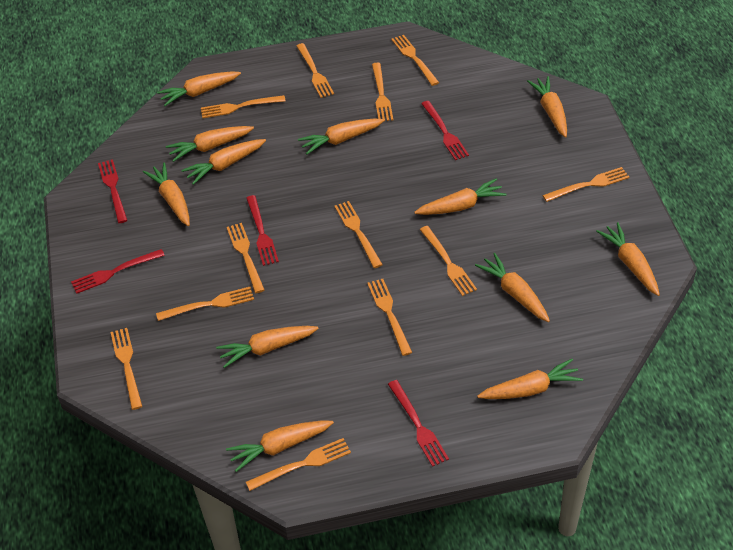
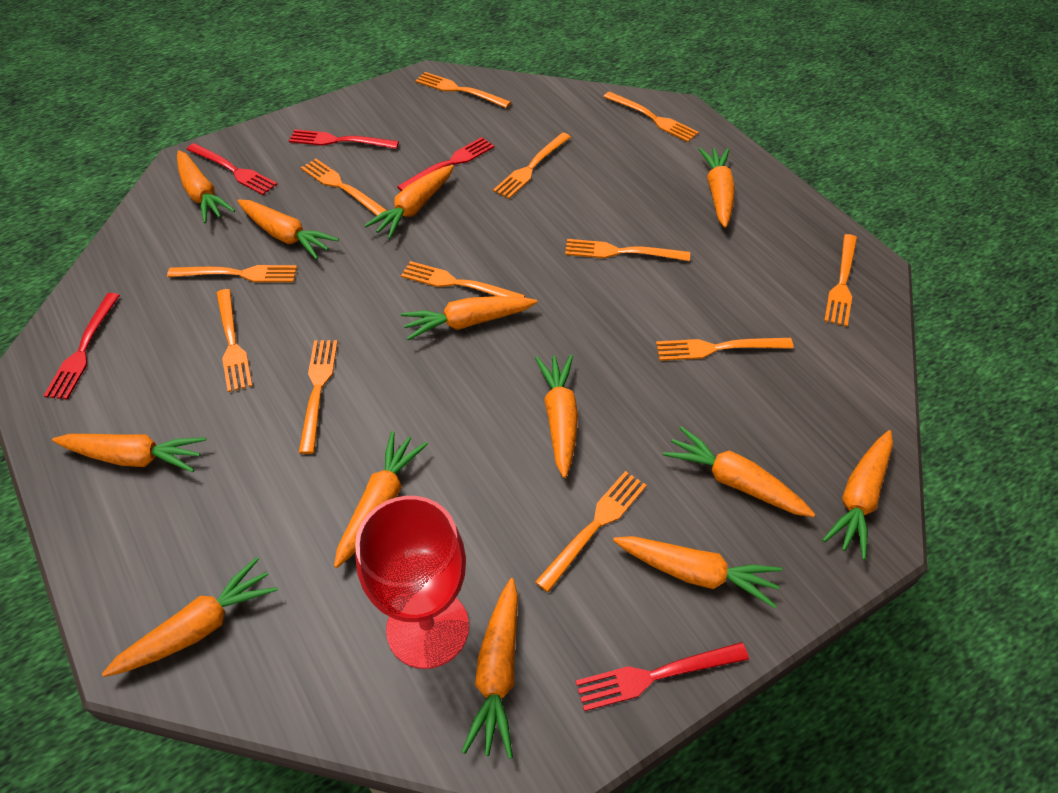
orange carrot: [143,162,190,226] [157,71,241,106] [166,126,254,162] [181,139,266,185] [216,326,319,368] [226,420,334,472] [298,118,385,154] [414,178,507,215] [475,253,550,322] [477,359,583,399] [527,76,567,138] [596,222,660,296] = 12 -> [52,434,206,472] [102,557,278,677] [177,150,235,223] [237,199,339,260] [334,431,428,568] [364,165,454,239] [401,296,537,340] [462,578,518,759] [535,355,578,478] [613,536,782,608] [663,426,815,517] [699,148,735,228] [822,430,893,560] = 13
red goblet: none = 0 -> [355,496,469,669] = 1

